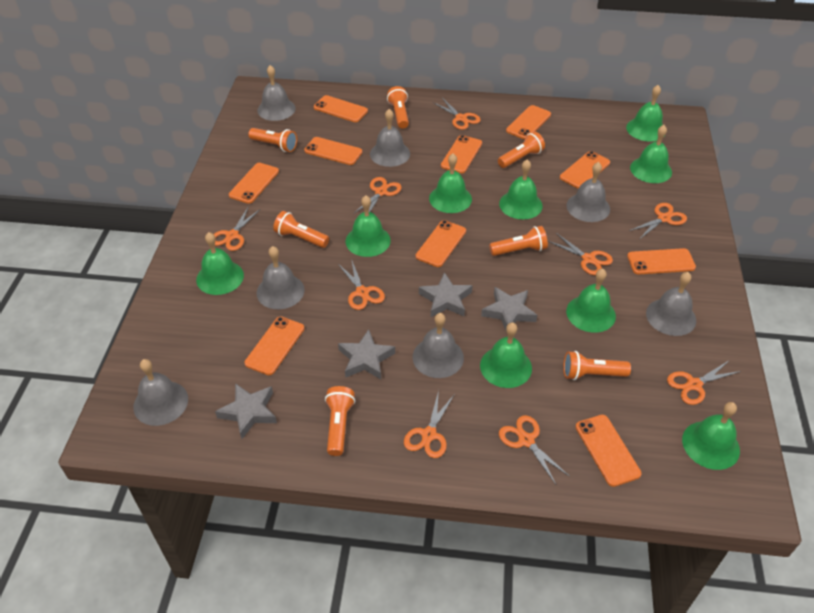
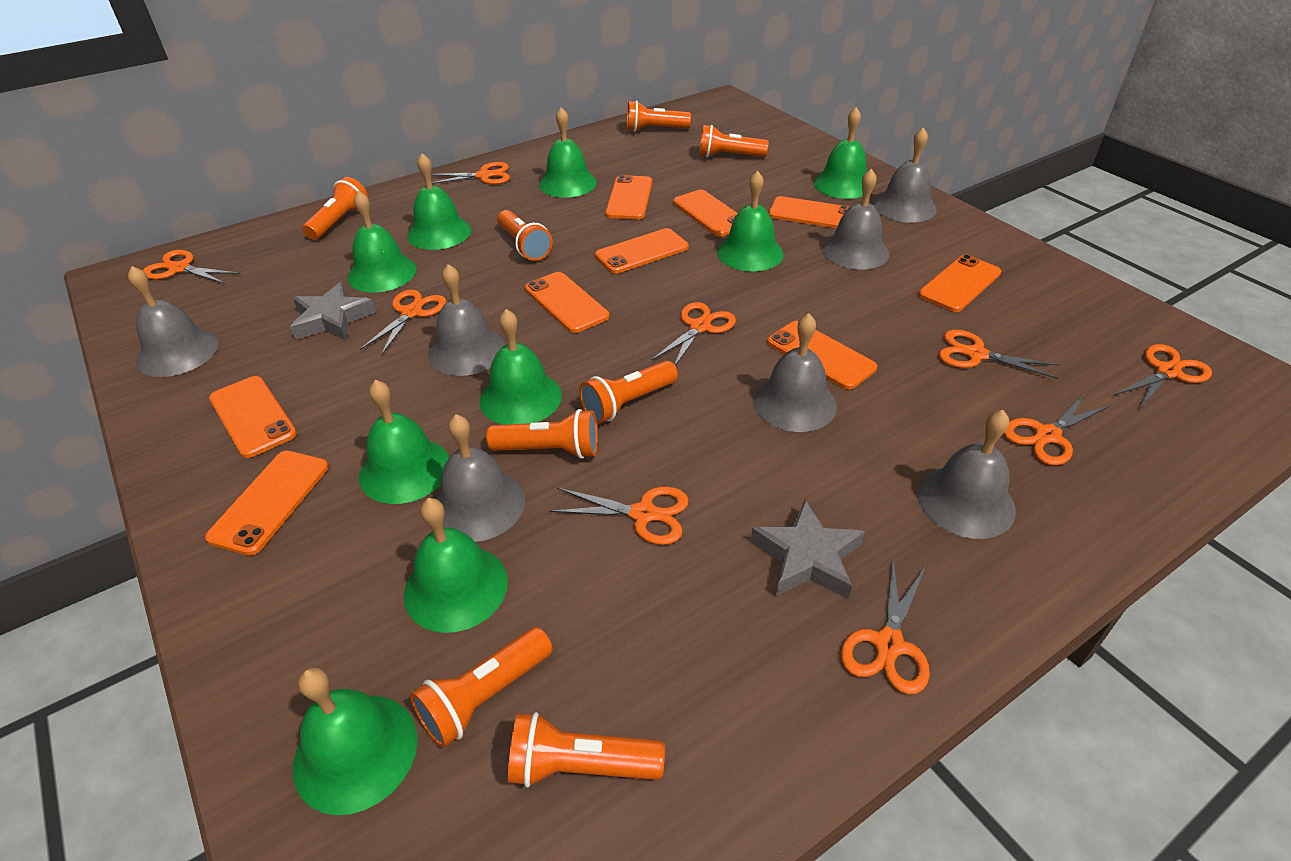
grey star: [215,383,277,439] [338,329,395,379] [419,272,473,317] [481,287,537,332] = 4 -> [290,282,376,341] [751,500,865,599] = 2
orange flashlight: [248,128,297,152] [273,211,329,248] [325,386,355,456] [387,86,409,129] [489,226,548,256] [498,132,545,168] [563,351,631,380] = 7 -> [303,177,368,240] [410,627,553,748] [486,409,598,459] [497,210,553,261] [508,712,665,788] [579,361,678,424] [627,101,691,132] [699,125,769,157] = 8
orange phone: [229,163,279,204] [244,317,304,375] [304,137,362,165] [314,95,368,122] [416,220,466,267] [441,135,482,173] [506,105,551,139] [560,151,610,189] [576,415,642,487] [627,248,696,274] = 10 -> [205,451,328,556] [209,376,297,458] [525,272,609,333] [595,228,688,274] [605,175,652,219] [673,190,738,237] [767,321,877,390] [768,196,851,228] [918,255,1001,312] = 9

